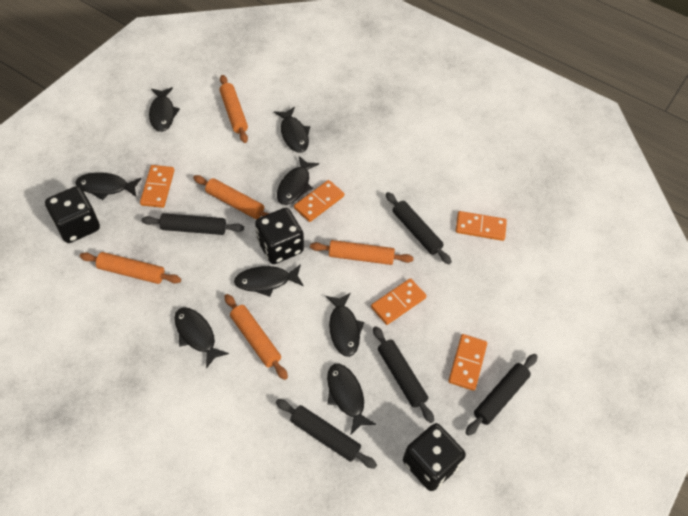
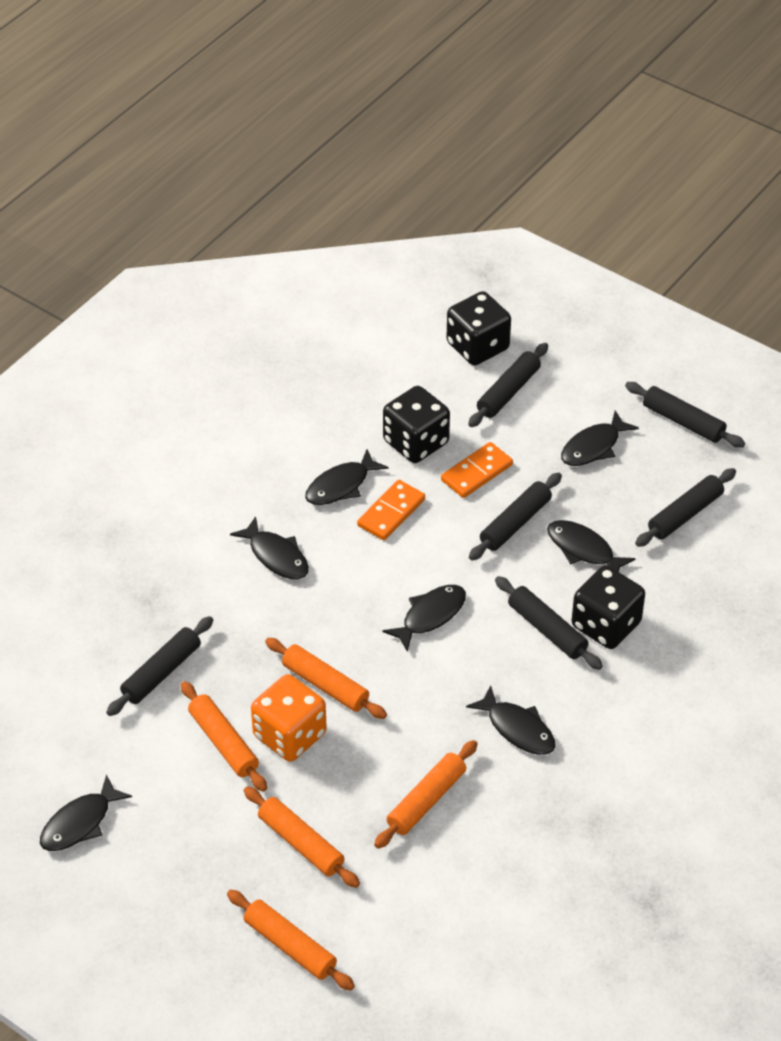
black fish: [75,172,142,200] [149,87,180,132] [174,307,229,369] [234,264,304,297] [274,107,310,152] [277,156,319,205] [326,293,364,357] [327,364,376,435] = 8 -> [40,775,132,851] [230,516,309,579] [305,449,389,505] [382,585,466,652] [466,685,555,755] [547,520,636,572] [561,411,639,466] = 7
black rolling pin: [141,213,244,235] [276,399,377,469] [373,326,434,423] [386,192,452,264] [466,354,538,436] = 5 -> [106,616,213,716] [468,343,548,427] [469,472,562,560] [495,576,603,670] [625,382,745,448] [635,468,736,547] = 6
orange dice: none = 0 -> [251,674,327,762] = 1
orange domino: [140,165,174,208] [294,180,344,222] [371,278,426,325] [448,334,487,391] [456,211,507,241] = 5 -> [357,480,425,540] [441,442,513,498] = 2

